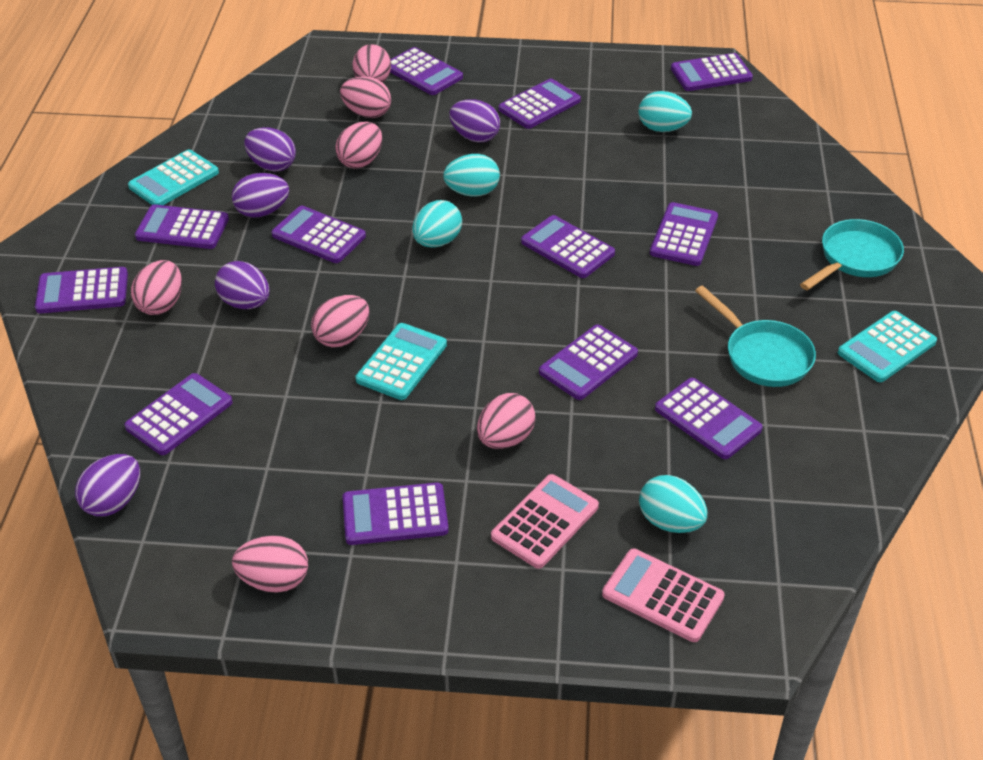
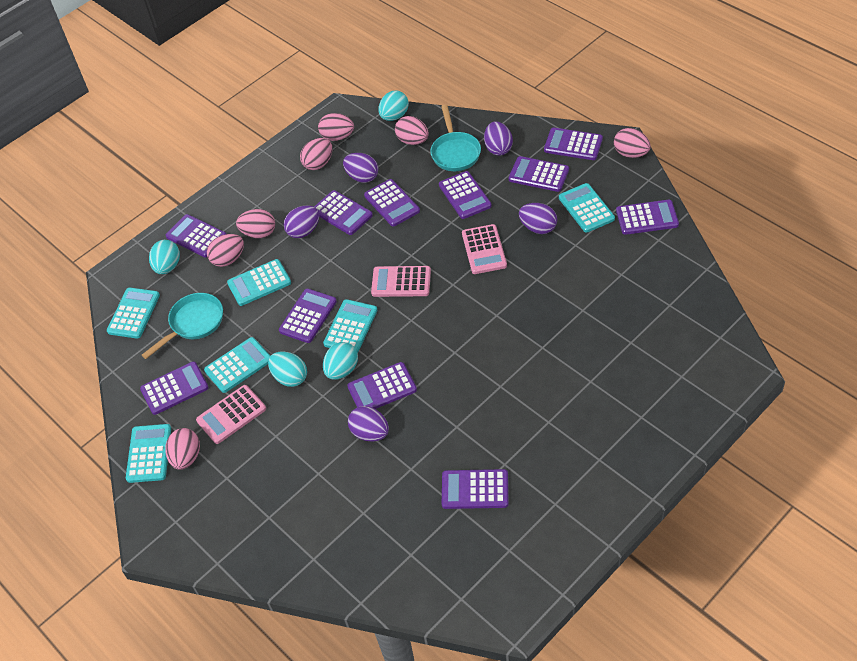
pink calculator: [491,474,599,569] [602,549,725,642] = 2 -> [196,385,266,444] [371,266,431,297] [462,224,507,274] = 3
purple calculator: [35,267,128,313] [125,373,233,455] [135,204,229,249] [272,205,366,263] [343,482,448,545] [390,47,463,95] [499,78,581,129] [521,215,615,278] [539,325,638,400] [650,202,718,266] [655,378,763,459] [671,53,753,91] = 12 -> [140,361,209,415] [166,214,226,257] [279,288,337,343] [314,190,373,235] [347,362,417,409] [364,179,420,227] [439,171,492,219] [442,469,509,509] [509,156,569,192] [544,128,603,160] [616,200,679,235] = 11
turquoise calculator: [128,149,219,205] [355,323,447,400] [838,311,937,382] = 3 -> [107,288,160,339] [126,424,171,483] [204,337,270,393] [227,259,291,306] [323,299,377,353] [559,183,615,233] = 6

